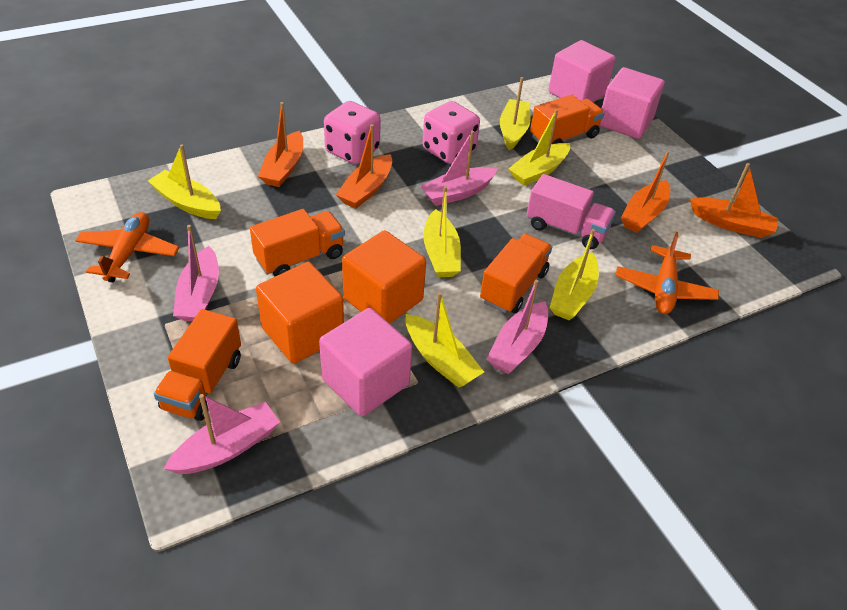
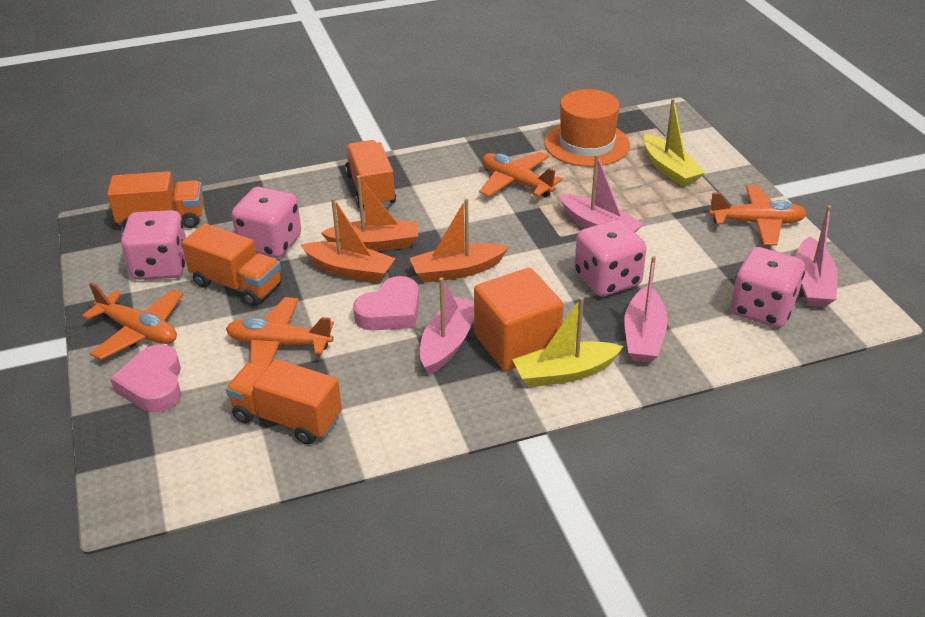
orange boat: [258,102,303,187] [336,124,392,208] [621,151,670,233] [690,163,778,238] = 4 -> [301,198,396,282] [321,175,418,251] [410,198,509,283] = 3
orange cube: [256,262,344,364] [342,230,426,324] = 2 -> [474,268,563,371] = 1
orange hat: none = 0 -> [544,89,630,167] = 1
orange plane: [75,212,179,283] [615,232,719,314] = 2 -> [82,283,183,360] [226,297,334,368] [479,152,563,198] [709,185,807,245] = 4
pink cube: [319,308,412,417] [548,40,616,102] [600,67,665,139] = 3 -> none = 0
pink dice: [324,101,381,164] [422,101,480,164] = 2 -> [121,210,186,280] [232,187,301,258] [575,219,647,296] [731,247,805,328] = 4
pink heart: none = 0 -> [110,344,181,412] [353,276,419,331] = 2
pink truck: [526,174,616,249] = 1 -> none = 0
yellow boat: [148,144,221,219] [405,292,484,388] [423,186,461,277] [500,77,531,151] [509,109,570,186] [550,229,599,320] = 6 -> [512,297,623,387] [644,99,705,187] = 2

